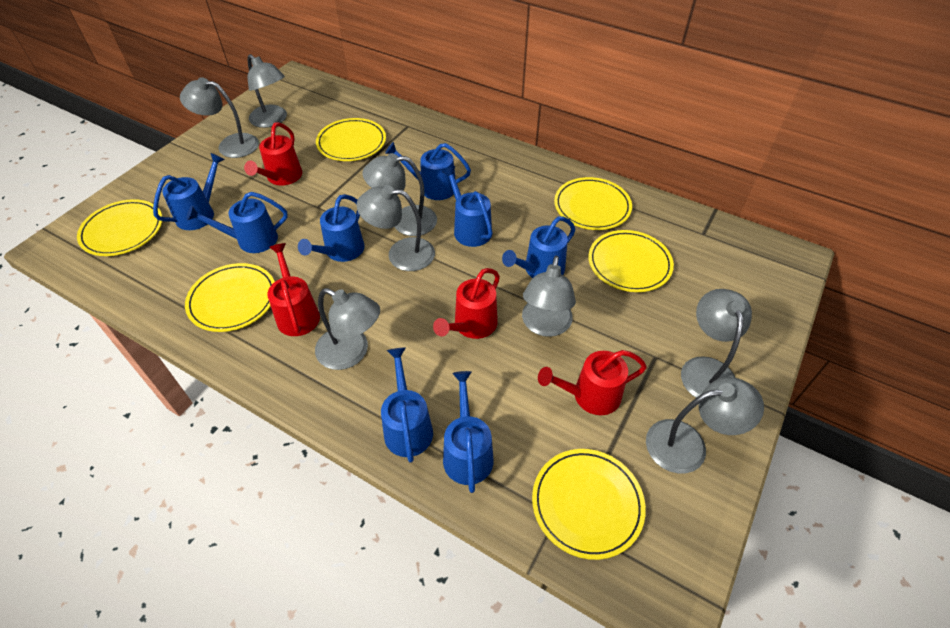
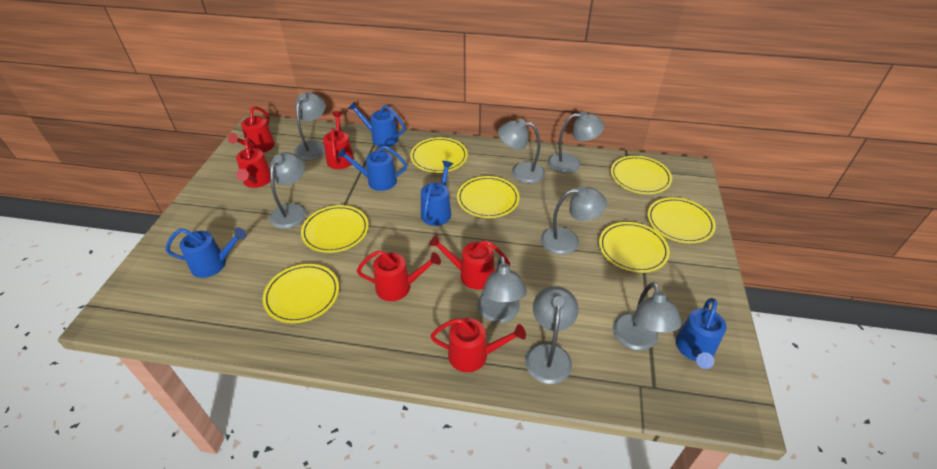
blue watering can: [153,153,225,230] [186,192,288,253] [298,194,365,262] [381,347,433,463] [385,142,471,200] [442,166,493,247] [443,371,493,493] [502,216,576,278] = 8 -> [166,227,247,278] [337,145,407,191] [348,101,406,147] [421,161,453,226] [676,298,726,369] = 5
red watering can: [244,122,302,186] [267,243,320,336] [433,268,500,339] [538,350,647,415] = 4 -> [228,106,275,153] [236,138,271,188] [323,111,354,169] [357,251,441,301] [429,235,510,290] [430,318,526,372] = 6
yellow plate: [77,199,162,256] [185,263,275,332] [316,118,386,161] [532,449,646,560] [554,177,632,230] [588,230,674,292] = 6 -> [263,264,339,323] [301,205,369,253] [410,137,468,173] [457,176,520,218] [599,222,670,273] [611,156,672,194] [647,197,716,243] = 7

